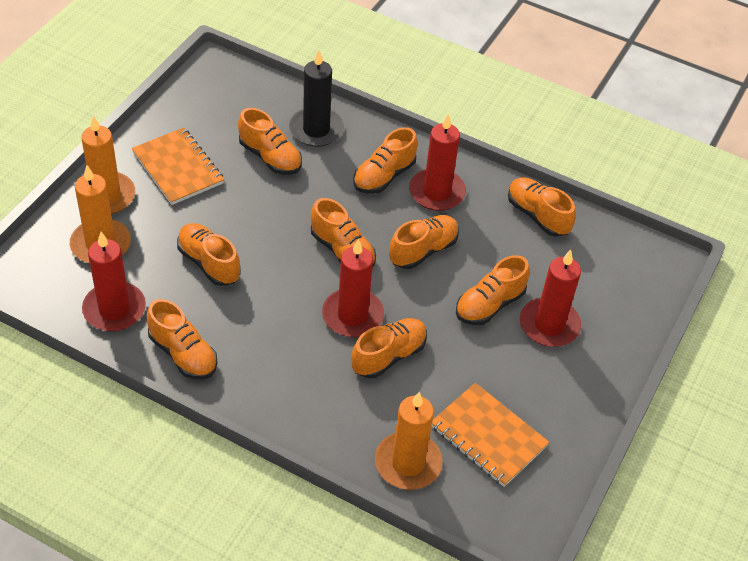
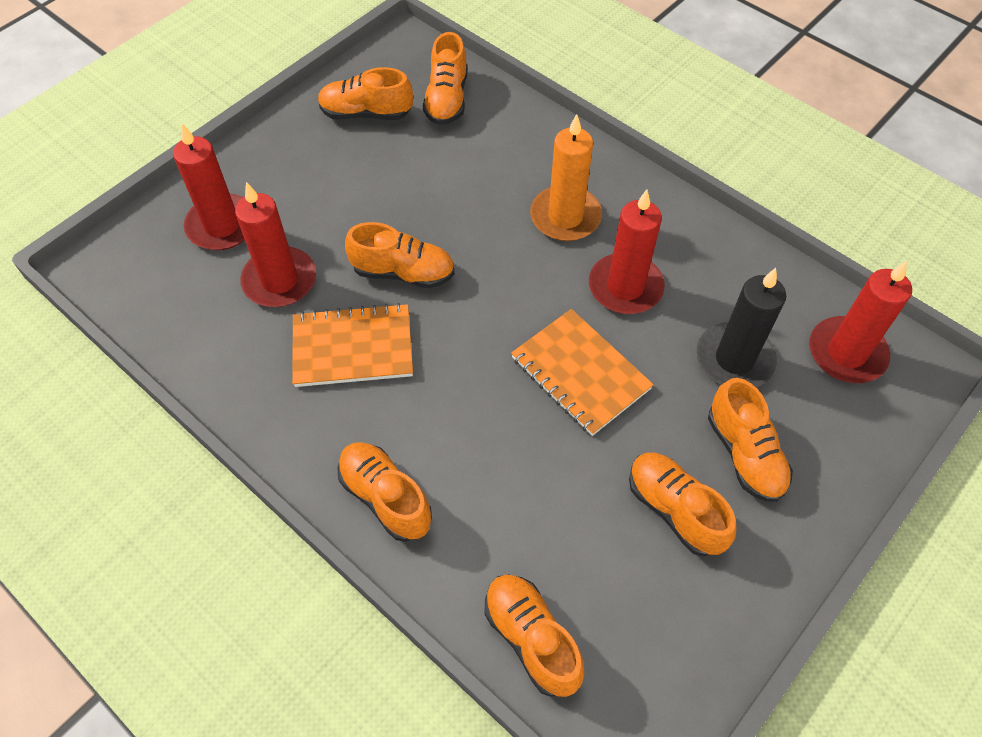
orange candle: [70,165,131,263] [76,116,135,214] [375,392,443,490] = 3 -> [530,114,602,241] = 1
orange shoe: [147,299,218,380] [177,223,241,286] [238,108,302,175] [311,198,376,268] [351,318,427,378] [353,127,418,194] [389,215,459,269] [456,255,530,325] [508,177,576,237] = 9 -> [318,67,413,120] [337,442,432,542] [345,222,455,288] [423,32,467,125] [485,574,585,697] [629,453,737,557] [708,378,793,502] = 7

